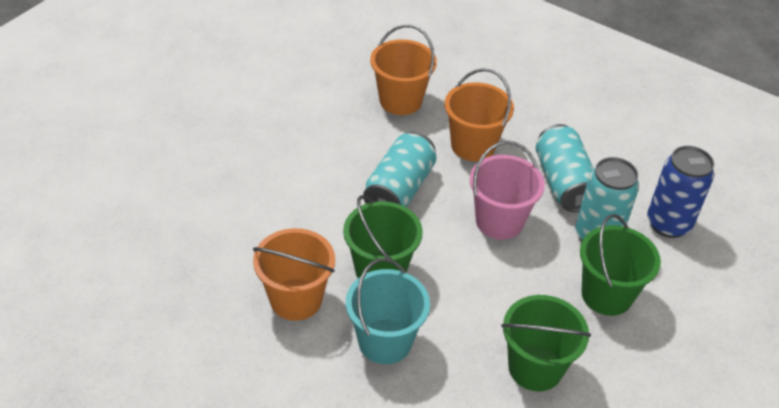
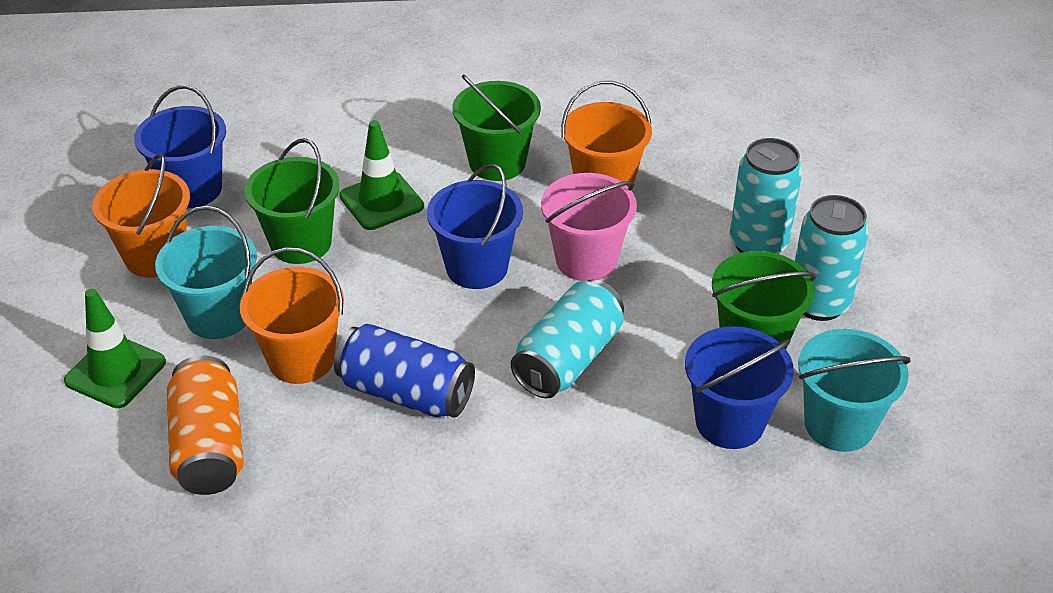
blue bucket: none = 0 -> [134,85,226,208] [427,164,523,289] [685,326,794,449] = 3
green traffic cone: none = 0 -> [64,289,166,408] [339,120,424,230] = 2
orange can: none = 0 -> [167,356,244,495] = 1
turquoise bucket: [346,258,430,364] = 1 -> [155,206,257,339] [798,329,911,452] = 2

